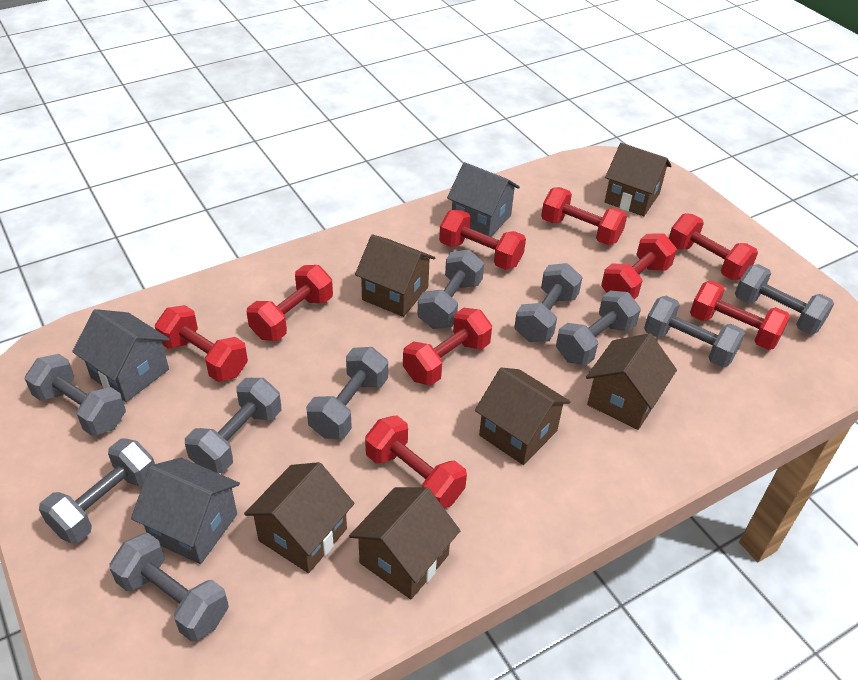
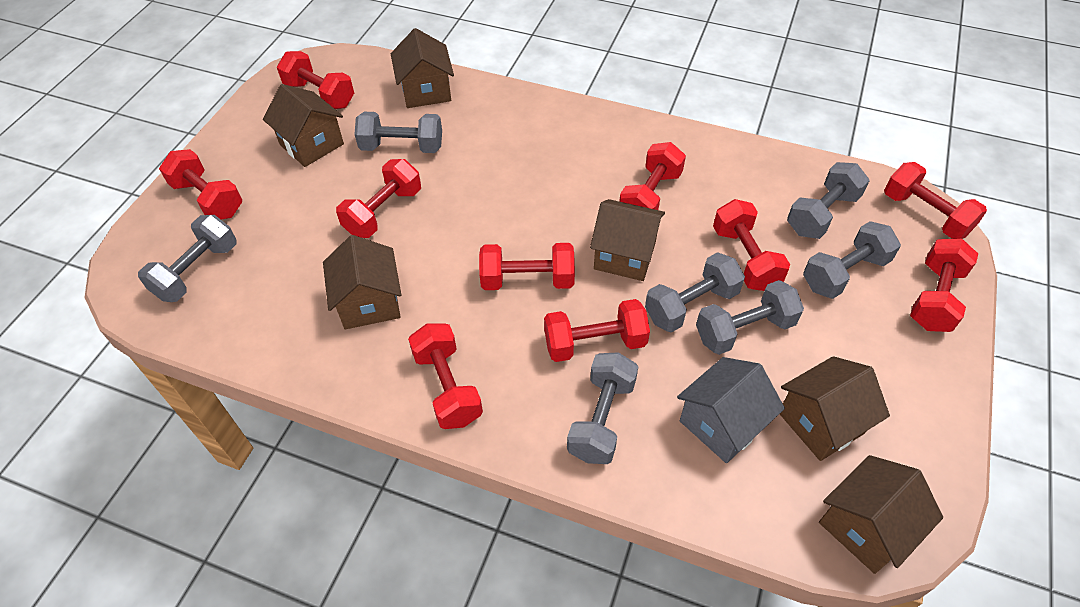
grey dumbbell: [25,354,126,436] [39,439,155,543] [109,533,229,642] [185,378,281,473] [306,347,388,439] [417,250,484,329] [514,263,583,342] [556,291,641,365] [644,296,745,367] [735,264,834,334] = 10 -> [138,215,237,302] [355,112,442,153] [567,352,638,464] [645,252,745,333] [696,280,804,355] [787,162,870,239] [803,221,901,299] = 7
grey house: [72,309,170,402] [131,458,240,564] [447,162,520,237] = 3 -> [677,357,785,463] = 1
red dumbbell: [155,305,248,382] [247,265,333,341] [365,416,467,509] [403,308,492,386] [439,209,526,270] [541,187,627,245] [601,234,677,300] [669,213,758,280] [690,280,790,350] = 9 -> [159,149,243,219] [277,51,354,109] [336,159,421,238] [408,324,483,429] [479,243,575,290] [544,299,650,362] [619,142,686,210] [713,199,790,291] [884,162,987,239] [910,239,978,332] = 10

